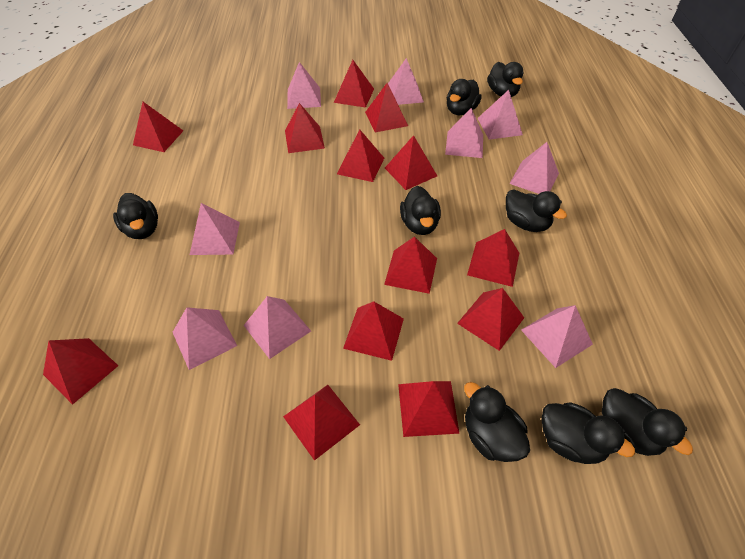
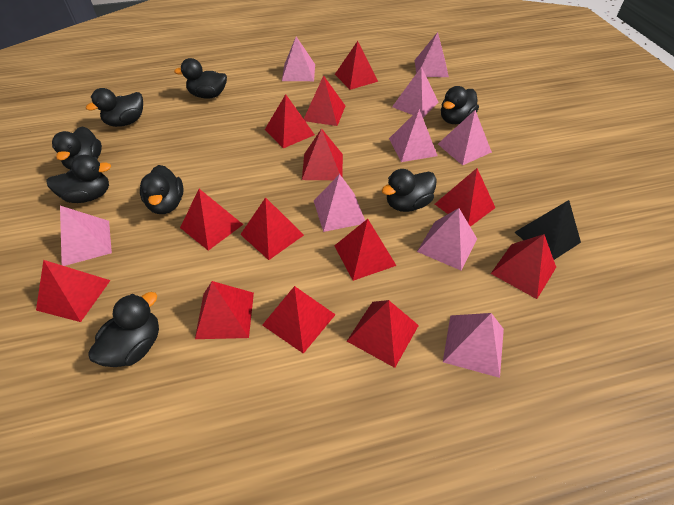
black pyramid: none = 0 -> [514,200,581,260] = 1

